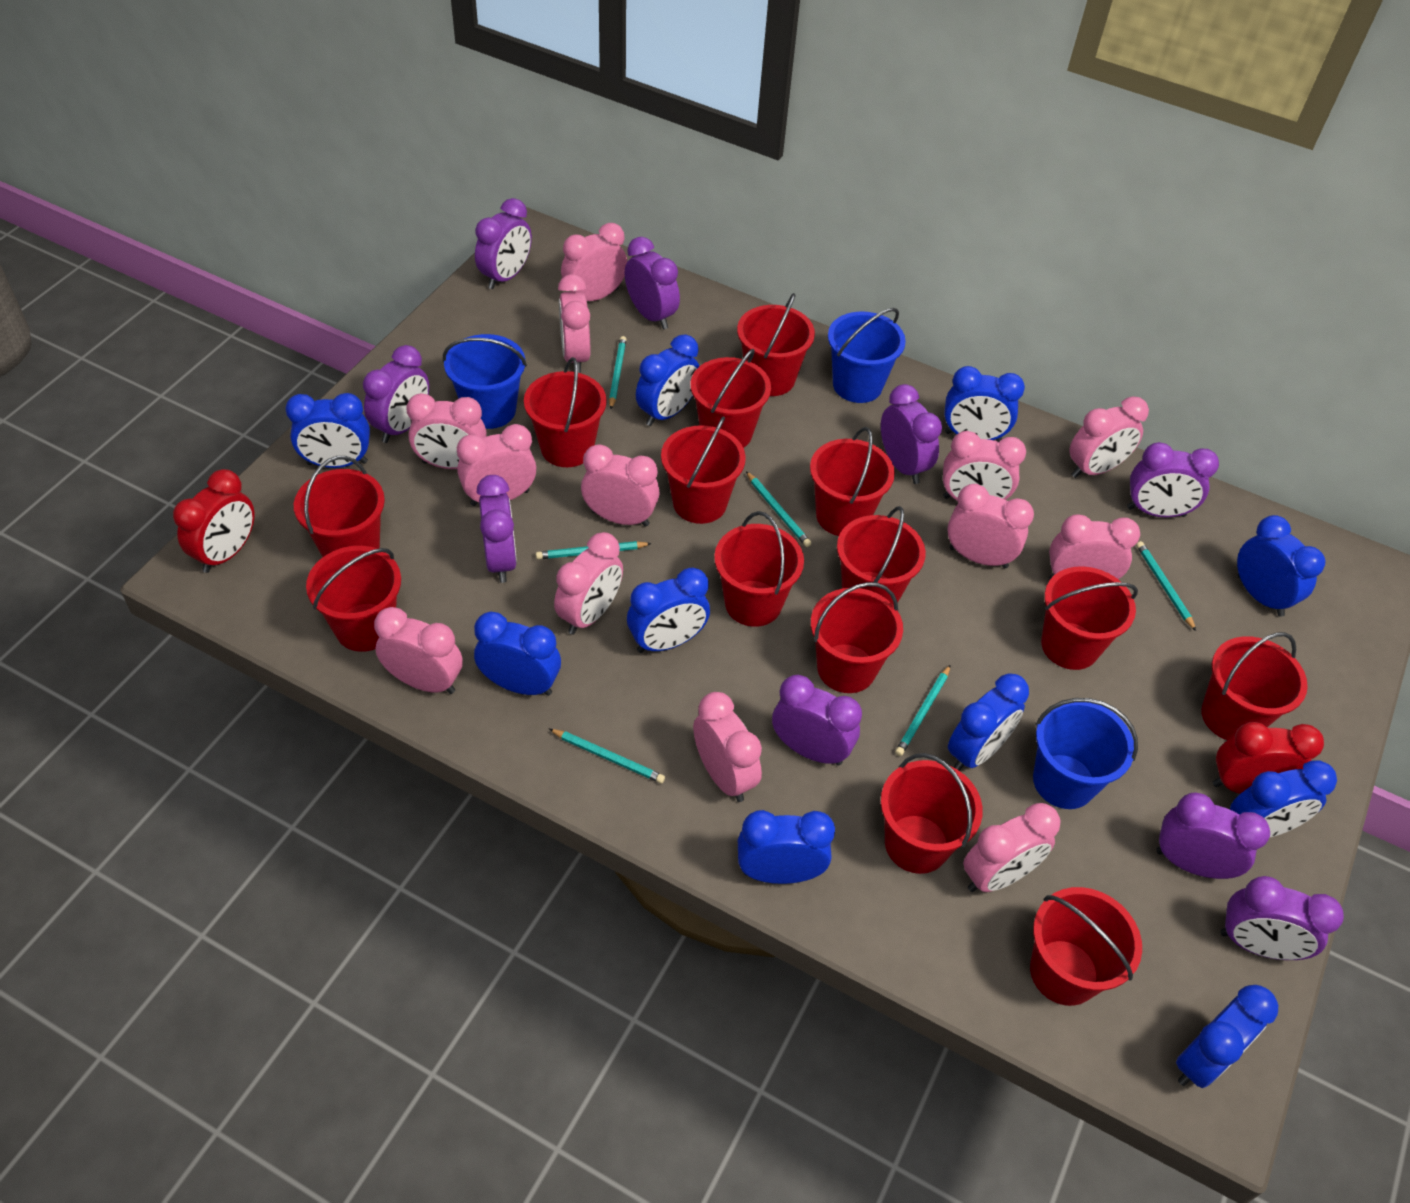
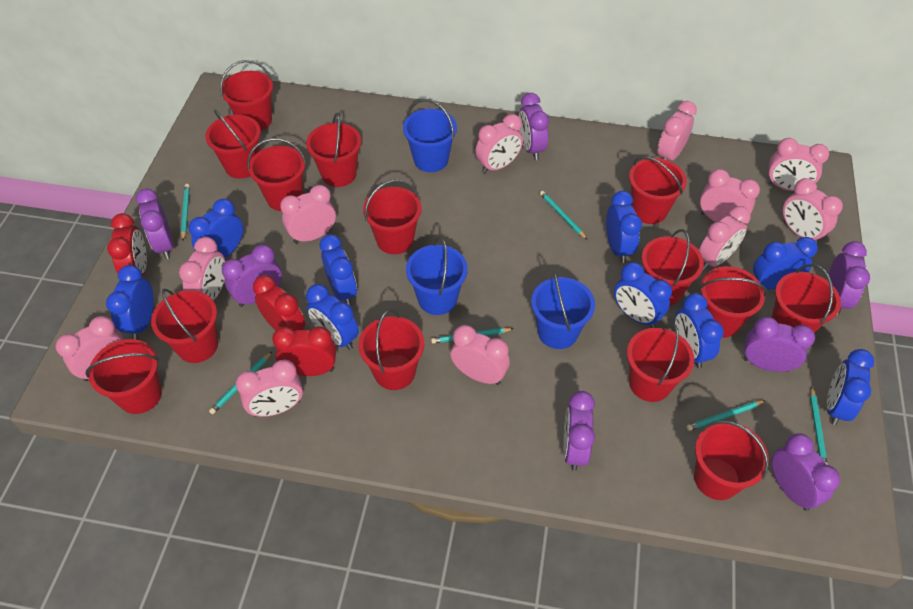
blue clock: [285,393,370,468] [474,612,561,696] [627,568,710,653] [636,335,699,426] [738,810,835,884] [944,366,1025,442] [948,673,1029,771] [1176,985,1278,1088] [1230,760,1337,837] [1237,515,1325,617] = 10 -> [106,265,154,340] [189,199,243,258] [306,284,359,350] [320,234,357,305] [606,191,642,263] [614,262,672,328] [675,293,724,368] [753,237,818,290] [827,349,874,425] = 9
pink clock: [374,607,463,694] [406,393,487,469] [457,424,536,506] [554,532,623,635] [558,274,590,373] [561,223,627,301] [581,444,660,527] [693,692,762,802] [943,431,1026,500] [947,484,1034,568] [963,803,1061,892] [1048,514,1140,580] [1070,396,1149,478] = 13 -> [56,316,125,381] [179,237,225,301] [236,359,303,417] [280,185,336,244] [450,325,510,385] [475,114,523,174] [657,101,697,160] [699,206,751,270] [700,169,760,222] [767,138,829,191] [783,178,843,244] = 11
purple clock: [363,345,429,443] [475,198,532,289] [476,475,517,583] [624,237,680,329] [772,675,862,766] [881,384,942,484] [1127,442,1219,517] [1156,792,1270,879] [1220,876,1344,960] = 9 -> [135,189,174,259] [222,244,282,307] [519,93,549,160] [563,391,595,471] [743,317,815,372] [772,433,840,511] [827,241,870,315] = 7
red clock: [173,469,254,573] [1213,722,1324,794] = 2 -> [107,213,147,277] [253,275,305,331] [272,326,336,376] = 3

